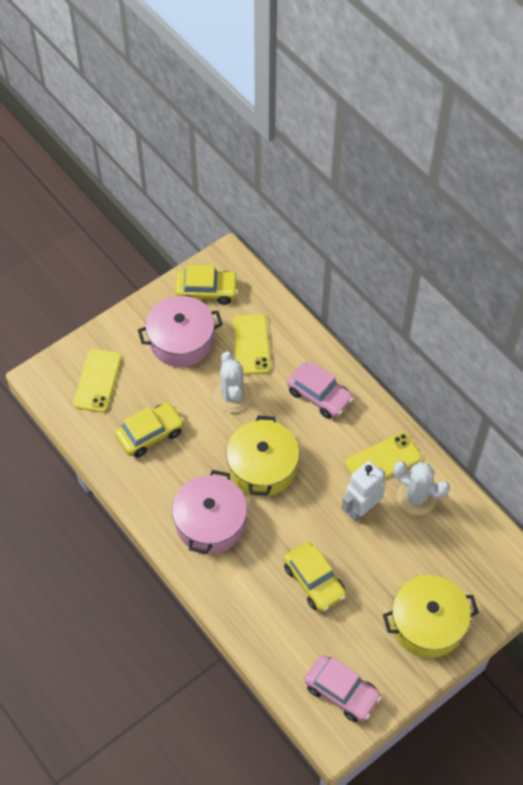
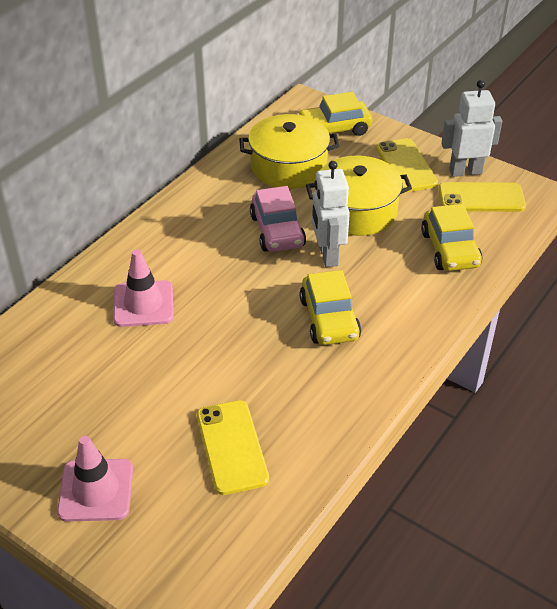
pink car: [287,362,354,419] [305,655,382,722] = 2 -> [250,186,306,252] = 1
pink pot: [138,296,223,367] [172,470,247,554] = 2 -> none = 0
pink traffic cone: none = 0 -> [57,436,133,522] [113,249,174,327] = 2
white cactus: [213,351,252,413] [394,461,450,515] = 2 -> none = 0
white robot: [342,461,385,522] = 1 -> [312,161,350,267] [441,80,502,177] = 2

